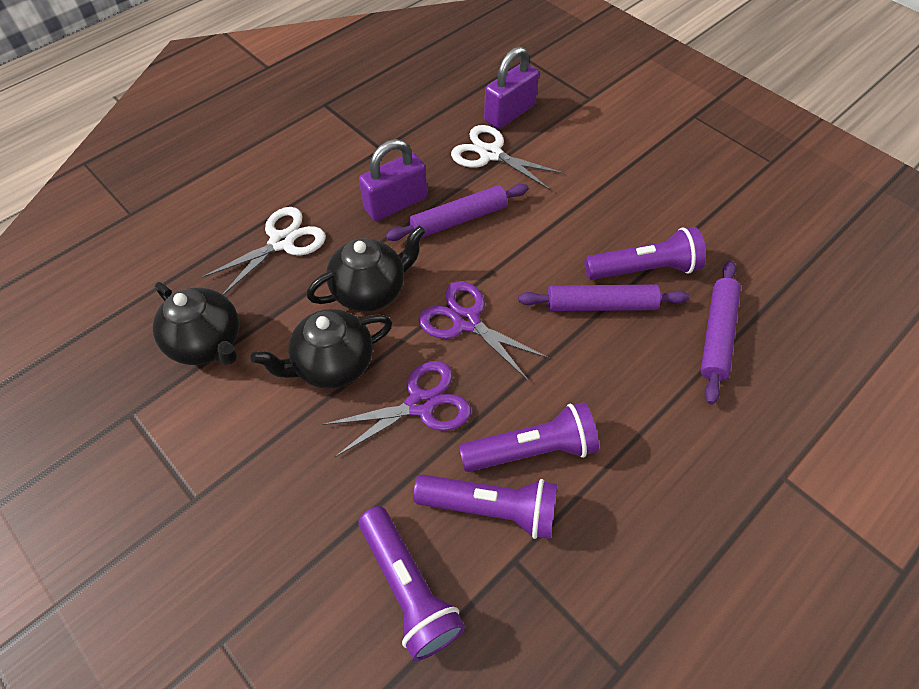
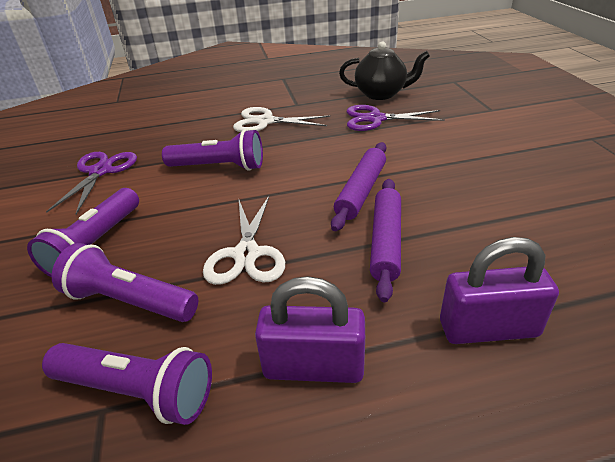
black teapot: [153,282,239,365] [251,309,392,389] [307,226,425,312] = 3 -> [339,41,430,100] = 1
purple rolling pin: [386,184,529,241] [518,285,689,311] [701,261,741,405] = 3 -> [331,142,386,231] [370,179,401,302] = 2

